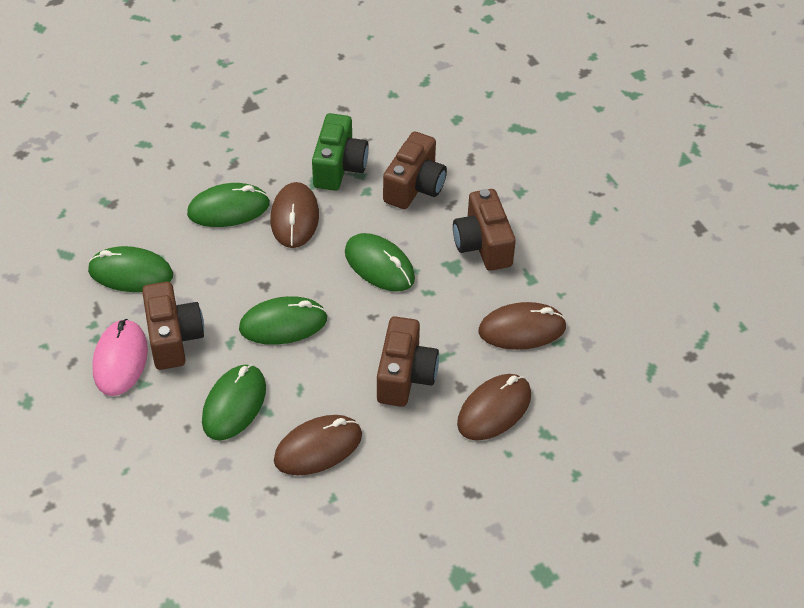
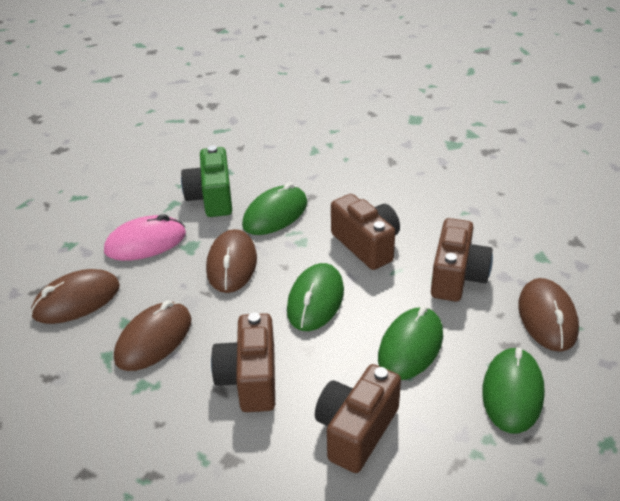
green mouse: [88,246,173,292] [187,183,270,227] [202,364,266,441] [239,296,327,345] [345,233,415,292] = 5 -> [242,182,307,235] [287,263,344,331] [378,306,443,380] [482,347,545,433] = 4

